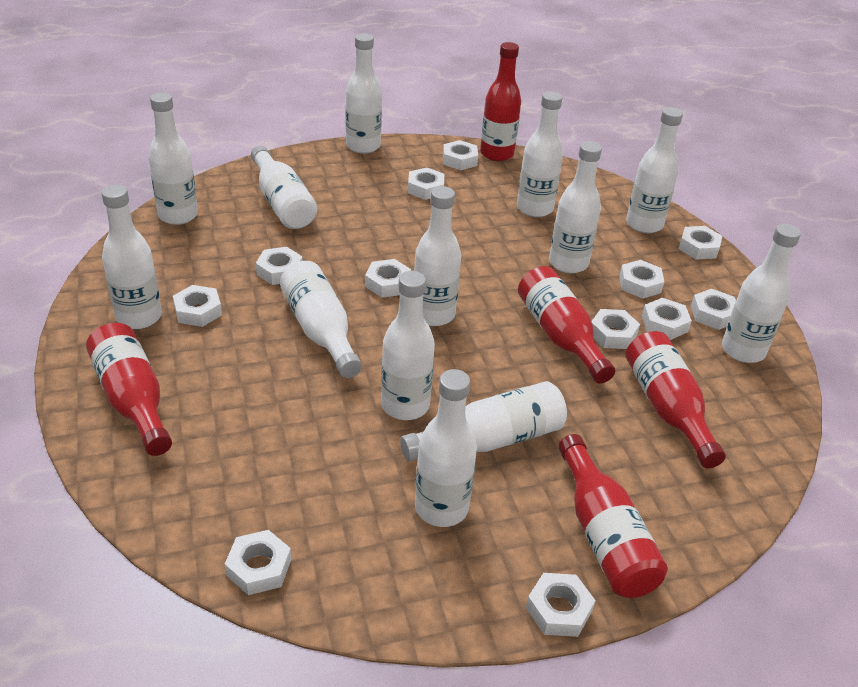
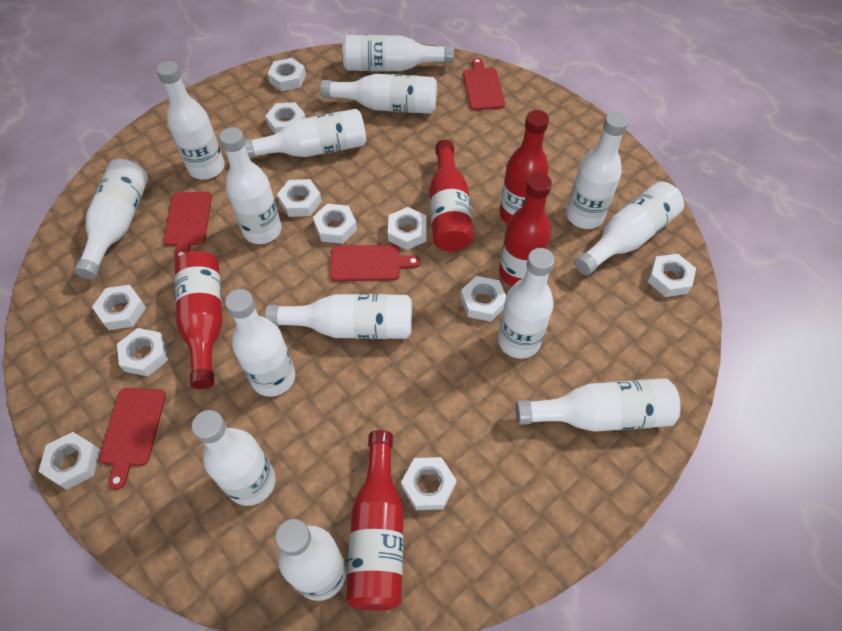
red cutting board: none = 0 -> [99,388,166,490] [164,192,212,259] [330,245,420,281] [463,58,505,110] = 4
white bottle: [101,185,162,329] [148,92,198,225] [251,146,317,229] [280,261,362,378] [346,34,382,154] [381,271,435,420] [400,381,567,461] [414,186,461,326] [415,369,477,527] [517,91,563,217] [549,141,602,274] [626,107,683,233] [722,224,801,363] = 13 -> [74,159,148,279] [156,61,225,179] [192,410,275,506] [219,127,282,244] [225,289,295,397] [245,109,366,158] [265,294,412,339] [275,519,347,601] [320,74,437,114] [343,35,454,72] [498,248,555,359] [516,378,681,432] [566,112,629,229] [575,181,684,276] = 14
white nut: [173,285,222,327] [225,530,291,595] [256,247,303,285] [365,259,411,298] [408,168,444,200] [443,140,478,170] [526,573,596,637] [591,309,640,349] [619,260,664,299] [642,298,692,340] [679,226,722,260] [691,289,736,330] = 12 -> [38,432,100,490] [92,285,146,330] [117,328,168,376] [265,102,306,134] [267,58,306,91] [277,179,322,217] [313,204,357,244] [388,207,427,250] [401,457,457,510] [460,276,506,322] [648,254,696,297] = 11

